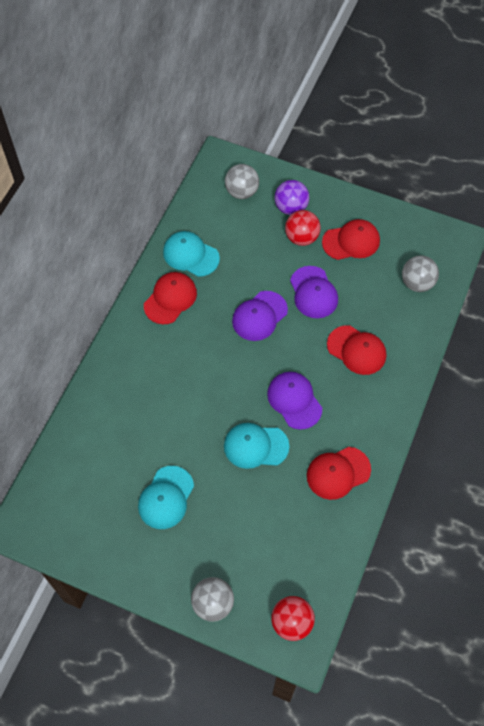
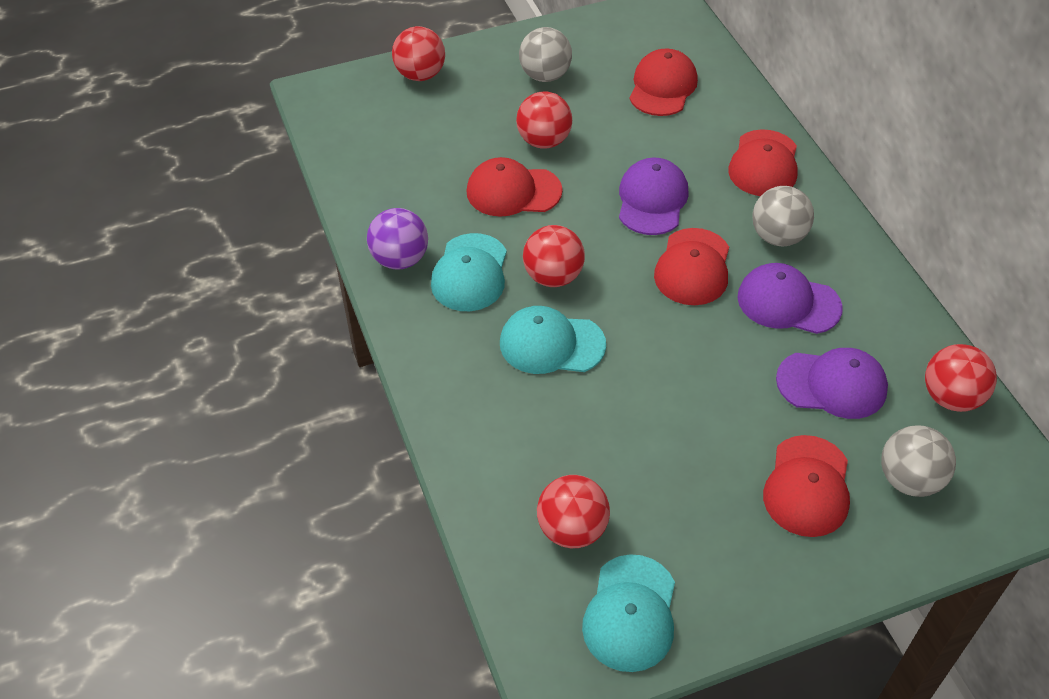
red ball: [271,596,315,641] [285,210,321,246] = 2 -> [392,26,445,81] [516,91,572,149] [523,225,585,287] [537,475,610,548] [925,344,997,412] = 5
red cap: [144,272,197,324] [307,447,371,500] [322,219,380,260] [327,325,386,375] = 4 -> [466,157,562,217] [629,48,698,116] [654,228,729,305] [728,129,798,196] [763,435,850,537] = 5

